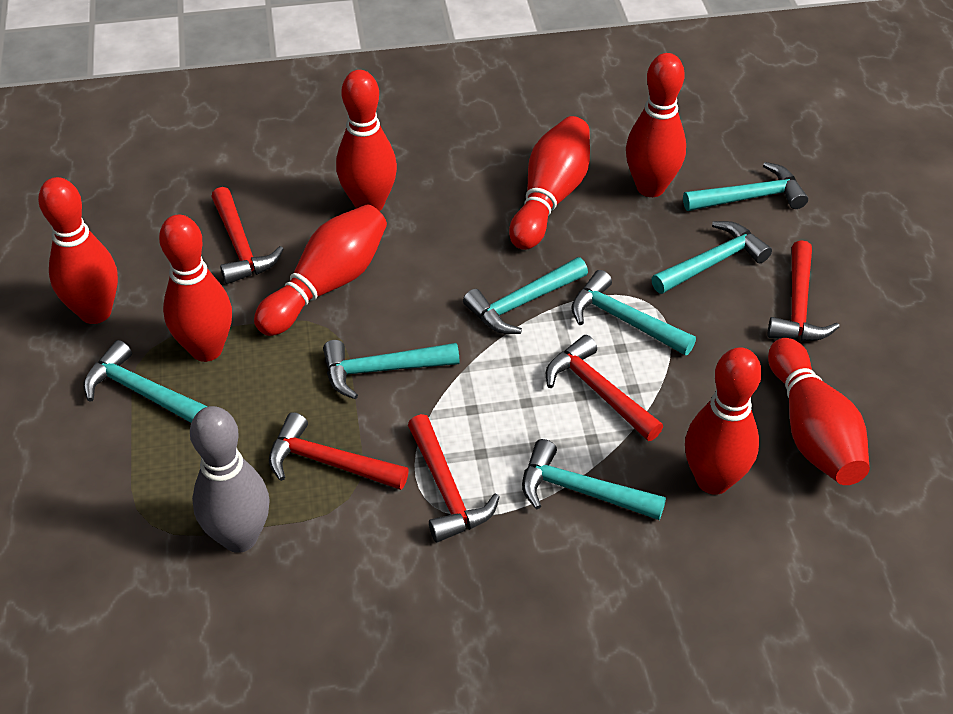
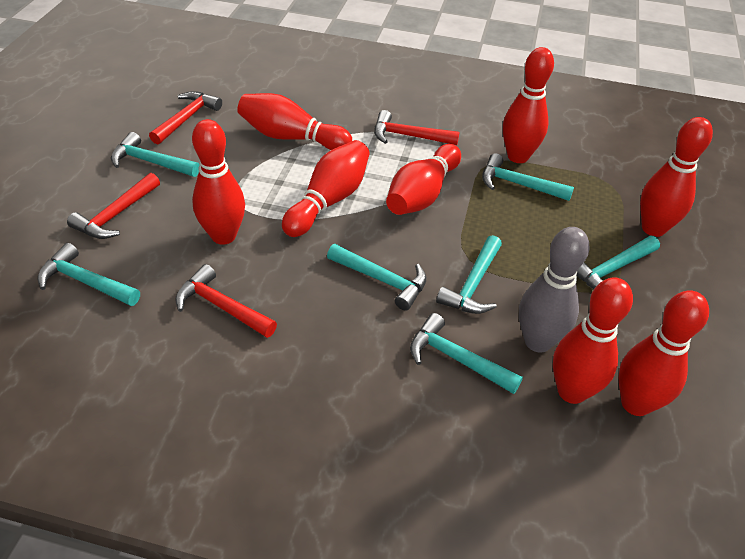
red hammer: [211,187,284,284] [269,412,409,490] [408,414,500,543] [546,335,663,441] [768,240,840,341] = 5 -> [67,173,160,239] [149,91,222,144] [175,264,277,338] [374,110,459,145] = 4

